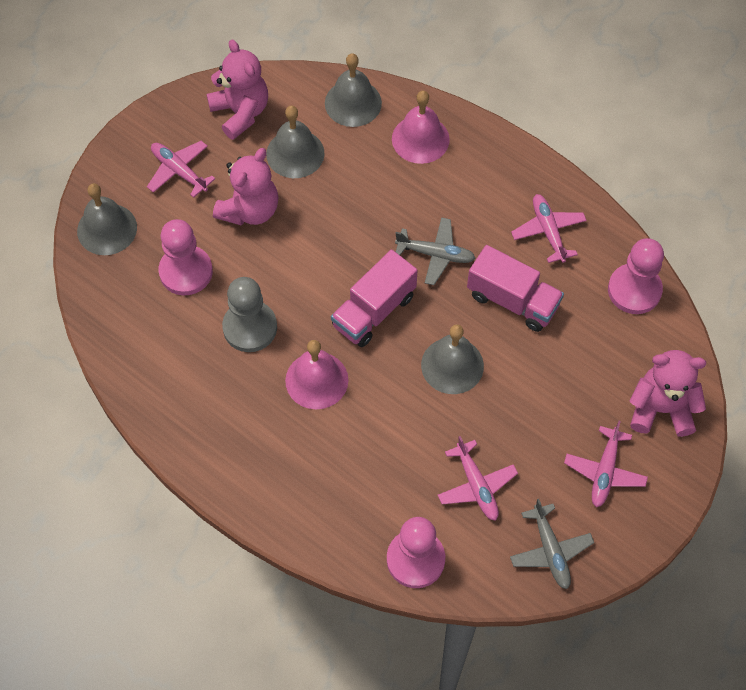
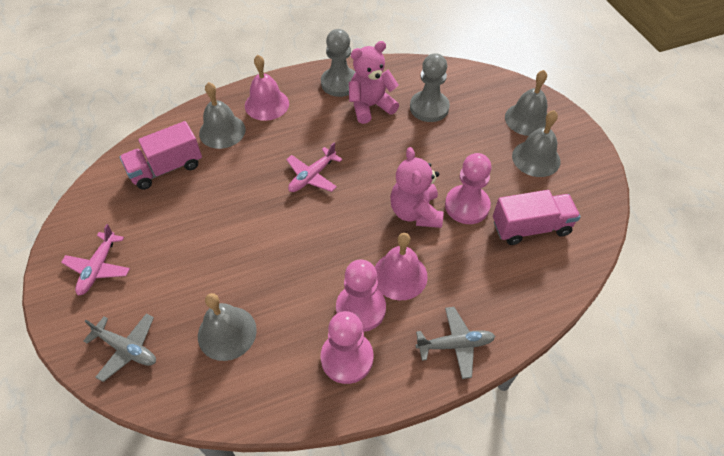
grey pawn: [222,277,277,352] = 1 -> [321,29,355,97] [410,53,450,122] = 2
pink plane: [147,141,215,198] [438,436,518,521] [511,194,587,263] [564,421,648,507] = 4 -> [61,224,130,295] [286,143,343,192] = 2
pink teddy bear: [207,40,268,140] [213,148,279,226] [629,350,706,437] = 3 -> [349,41,399,124] [390,147,443,228] = 2

